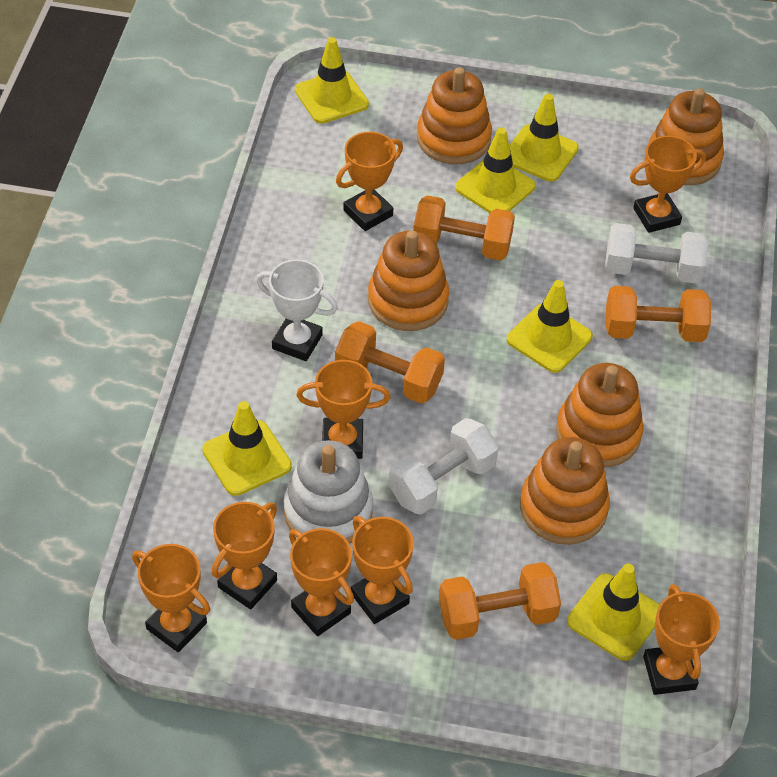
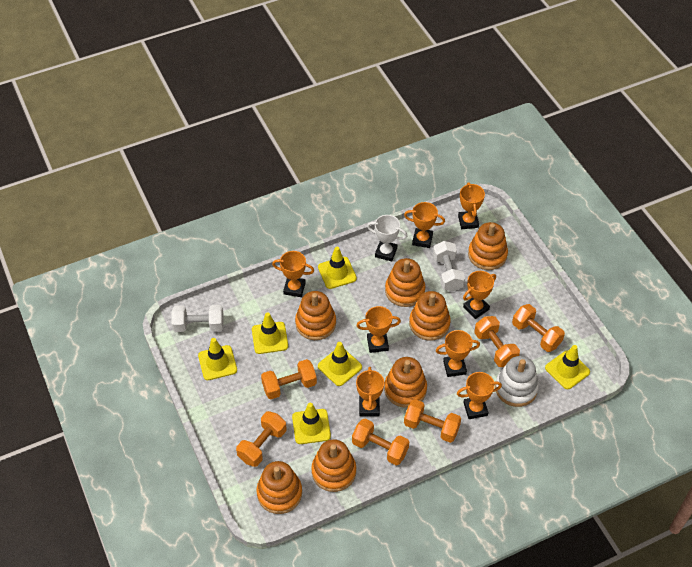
orange dumbbell: [335,321,445,403] [413,195,515,261] [439,562,561,640] [606,286,711,342] = 4 -> [236,411,286,467] [261,359,317,399] [352,419,409,465] [404,399,461,443] [474,316,520,367] [512,304,565,352] = 6
orange stacking toy: [368,231,449,331] [417,67,492,165] [520,437,610,545] [556,363,644,467] [649,88,724,185] = 5 -> [257,461,302,514] [295,291,336,340] [311,439,356,492] [384,357,427,408] [385,258,425,307] [409,291,451,340] [468,222,508,270] = 7

